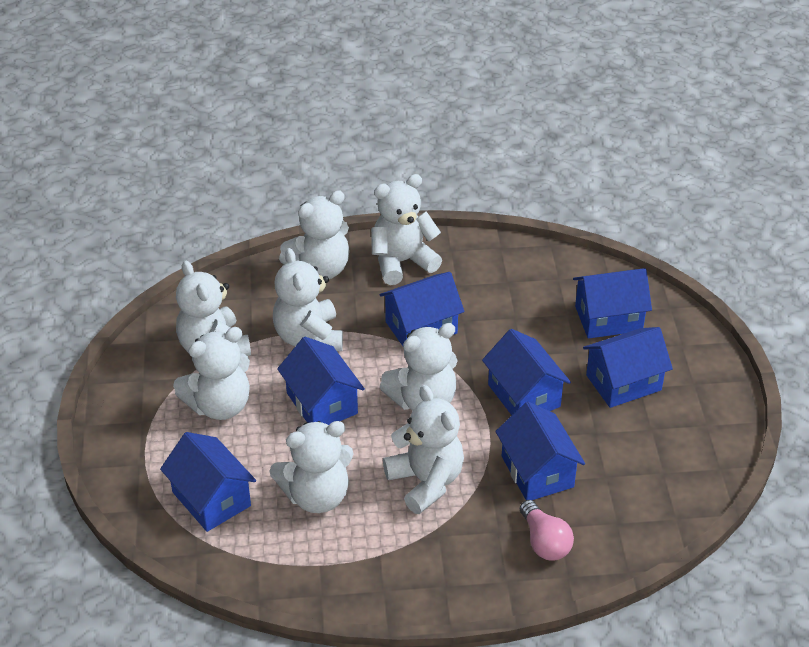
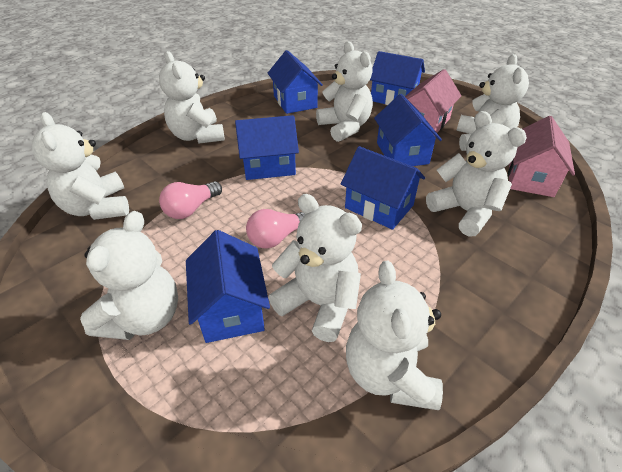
blue house: [160,432,256,532] [277,337,365,425] [379,272,464,346] [482,329,571,415] [495,402,585,500] [573,268,652,339] [583,327,673,408] = 7 -> [186,230,270,343] [235,115,299,180] [268,50,323,114] [341,146,425,230] [370,51,425,105] [374,94,442,166] = 6
pink house: none = 0 -> [405,69,461,133] [508,116,575,197] = 2
pink light bulb: [520,500,574,561] = 1 -> [159,181,222,219] [246,209,305,249] = 2

